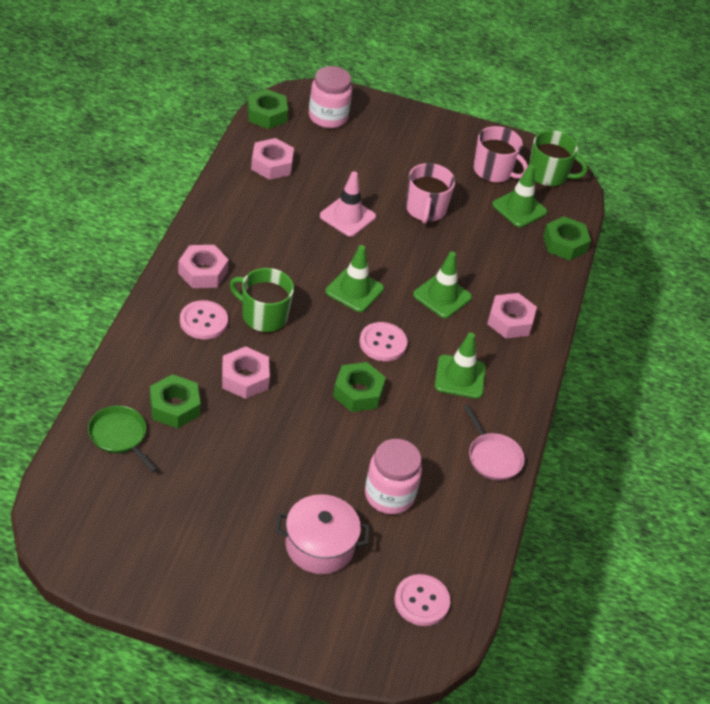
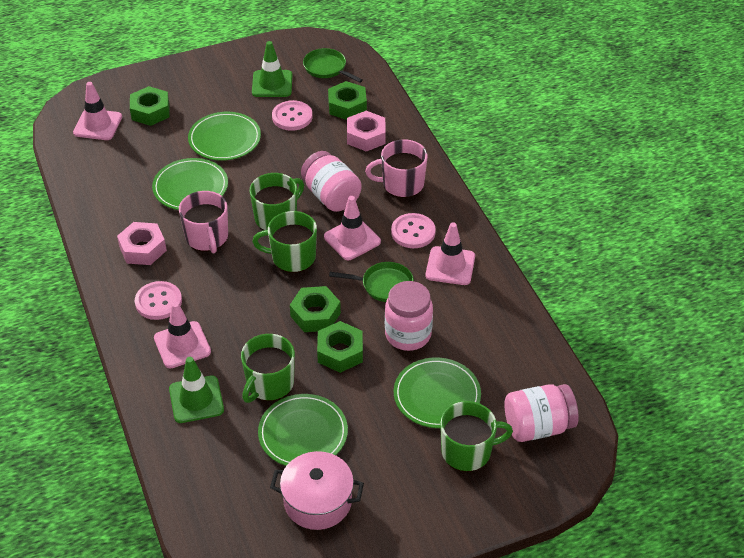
green mug: [230,268,294,333] [529,130,588,187] = 2 -> [241,334,295,403] [249,173,304,230] [252,211,317,273] [440,401,513,472] = 4
green pan: [88,406,158,472] = 1 -> [303,48,363,83] [329,262,414,302] = 2
green plate: none = 0 -> [152,158,228,210] [188,112,261,161] [258,394,348,466] [394,357,481,428] = 4
green traffic cone: [326,245,384,312] [413,252,472,318] [435,333,486,399] [492,164,547,227] = 4 -> [169,357,224,423] [252,41,293,97] = 2
pink jar: [309,66,352,128] [365,439,422,514] = 2 -> [301,151,362,212] [385,281,433,351] [504,384,579,442] = 3
pink nut: [178,245,229,288] [222,346,270,399] [251,138,294,180] [487,293,537,339] = 4 -> [117,222,167,265] [347,111,386,151] = 2
pink pan: [464,405,525,481] = 1 -> none = 0
pink traffic cone: [320,171,376,237] = 1 -> [73,82,122,140] [154,302,211,368] [324,196,381,260] [426,222,475,285] = 4

